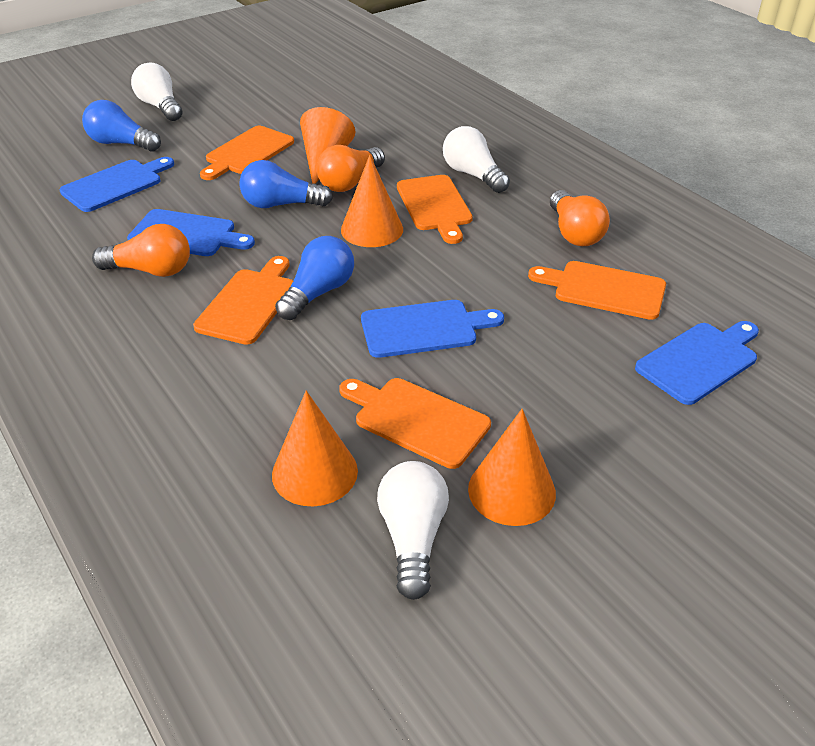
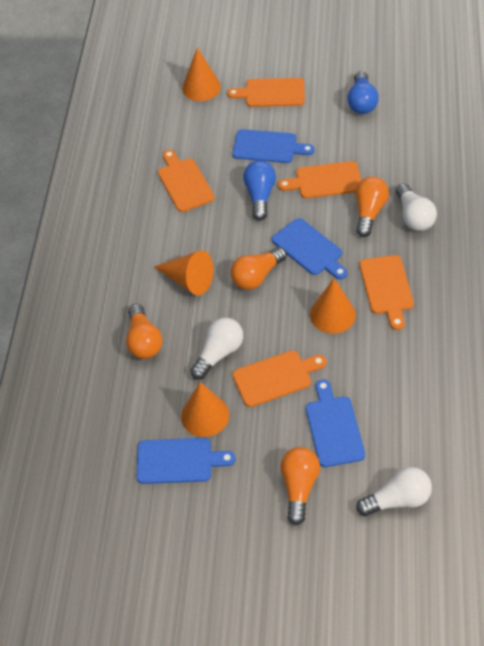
blue light bulb: [82,100,161,151] [239,160,333,208] [275,236,354,320] = 3 -> [243,160,276,220] [347,71,379,114] = 2
orange light bulb: [92,224,190,277] [316,145,385,192] [550,190,610,246] = 3 -> [126,304,162,359] [231,247,287,290] [280,447,320,525] [355,176,389,237] = 4

